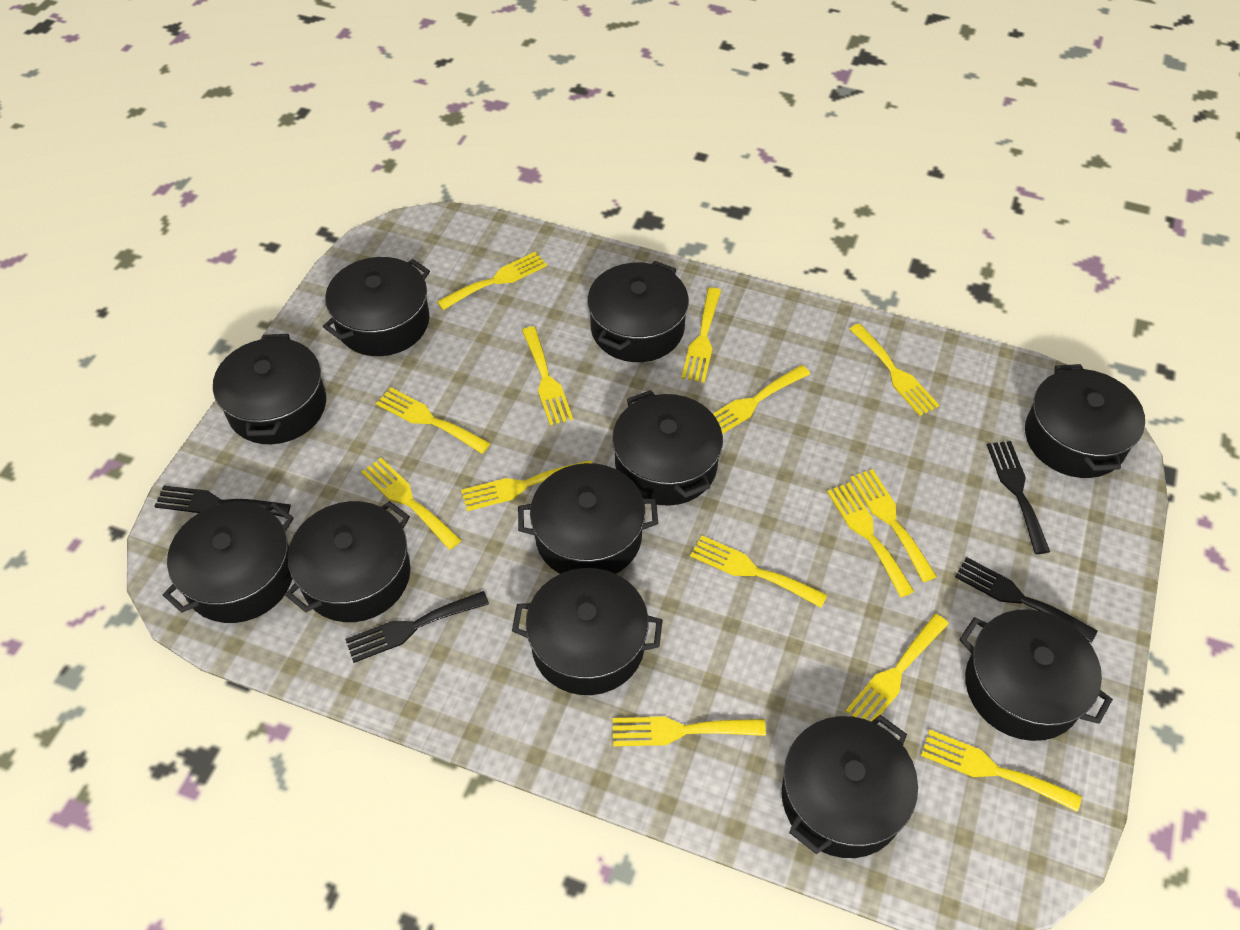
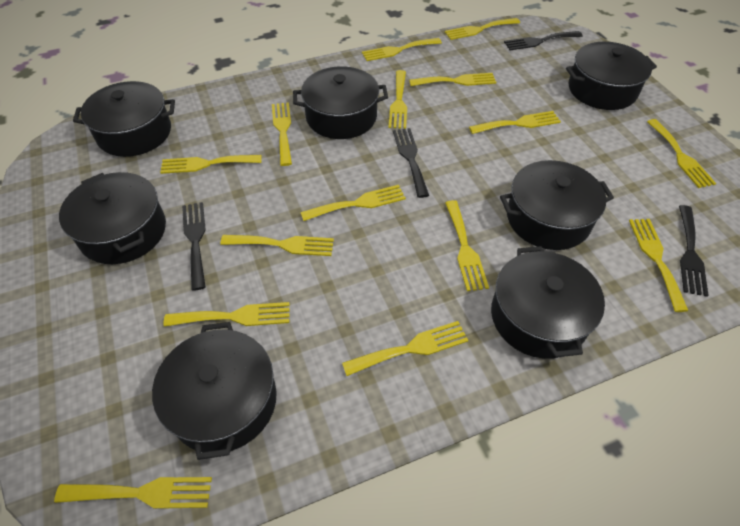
black pot: [163,502,294,623] [213,334,326,444] [285,501,411,622] [323,257,430,356] [512,568,662,695] [518,463,658,574] [587,261,689,362] [612,390,723,506] [782,715,918,858] [959,609,1113,741] [1025,364,1145,478] = 11 -> [59,172,166,264] [73,81,175,157] [152,322,277,460] [293,66,388,139] [491,246,605,359] [500,160,614,250] [566,42,657,110] = 7
yellow fork: [361,458,461,550] [376,388,491,454] [437,252,547,310] [461,460,592,511] [522,327,573,425] [612,716,766,746] [681,287,721,382] [690,535,827,608] [713,365,810,434] [827,482,915,597] [846,614,949,721] [849,323,939,416] [850,469,937,582] [921,730,1082,812] = 14 -> [54,477,212,509] [160,155,262,174] [164,302,290,327] [220,235,334,256] [272,102,292,166] [300,185,406,221] [342,321,468,376] [362,38,442,61] [388,70,407,129] [409,73,496,86] [445,18,520,40] [445,200,489,291] [469,111,561,134] [629,219,689,312] [647,119,716,188] = 15

